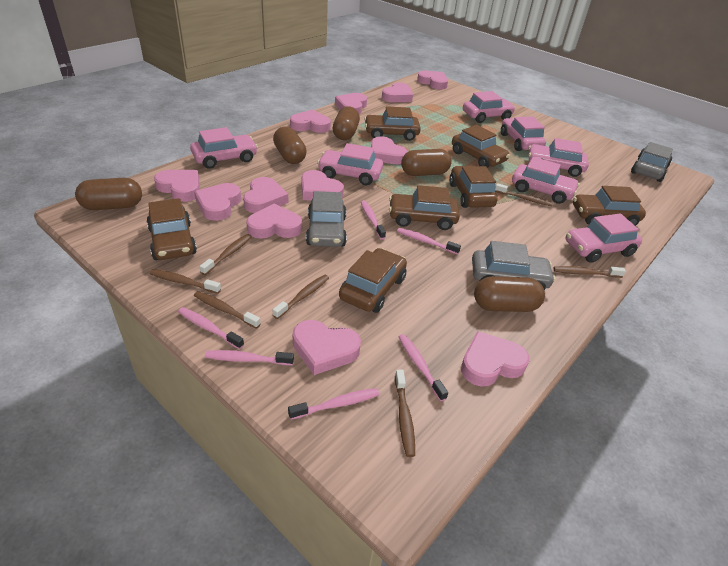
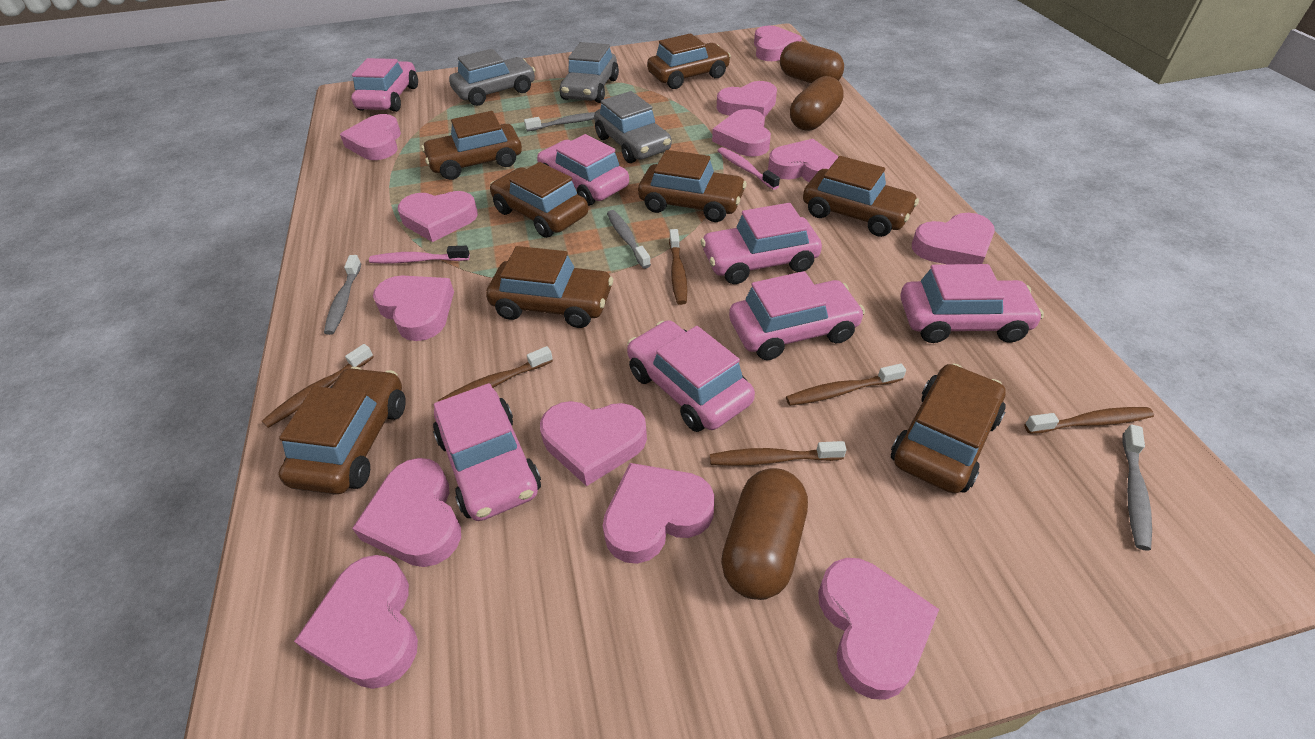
brown capsule: [75,178,142,210] [273,127,307,164] [333,106,360,140] [401,149,452,176] [474,276,545,312] = 5 -> [721,468,808,600] [780,41,844,83] [790,76,844,131] = 3
brown car: [147,198,197,260] [339,248,407,313] [364,106,421,141] [389,185,460,230] [449,166,497,208] [452,125,510,168] [573,186,646,226] = 7 -> [278,367,406,495] [421,111,522,180] [486,246,613,328] [490,162,588,238] [638,150,747,222] [647,33,731,89] [803,156,919,237] [891,363,1006,494] = 8
brown toothbrush: [149,269,221,294] [194,291,261,329] [200,234,252,275] [273,275,329,319] [395,370,415,457] [495,183,553,206] [554,266,626,278] = 7 -> [262,344,374,428] [437,346,553,401] [669,229,687,305] [710,441,847,466] [786,364,906,406] [1025,407,1154,434] = 6
grey toothbrush: none = 0 -> [324,255,362,335] [524,112,595,131] [607,210,651,269] [1122,425,1152,551] = 4
pink heart: [154,170,200,202] [194,183,241,221] [243,177,289,213] [246,204,302,239] [290,110,331,133] [293,320,361,375] [301,170,344,201] [335,93,367,115] [371,136,407,164] [382,83,413,102] [417,71,448,90] [461,331,529,387] = 12 -> [294,555,418,689] [340,114,401,160] [352,458,461,567] [373,276,454,341] [398,191,478,242] [540,401,647,486] [603,463,714,564] [712,109,771,157] [717,81,777,117] [754,26,802,61] [768,139,838,182] [818,558,939,700] [912,213,995,264] = 13
pink toothbrush: [178,307,244,349] [205,350,294,365] [288,388,380,420] [361,200,386,240] [397,228,461,255] [399,334,448,401] = 6 -> [369,246,470,264] [718,147,780,190] = 2

